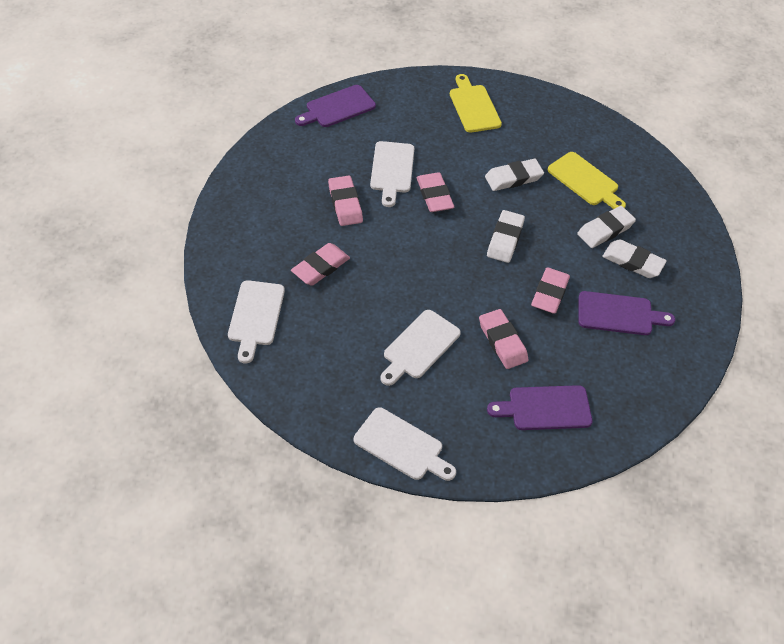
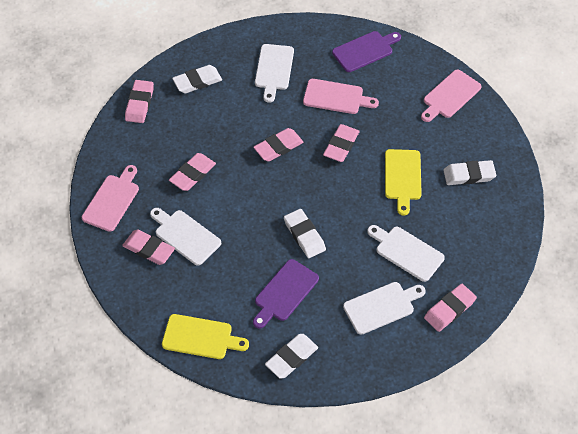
pink cutting board: none = 0 -> [82,165,139,232] [303,79,379,114] [421,69,482,122] = 3
pink eraser: [291,243,350,286] [328,176,363,226] [416,172,454,212] [479,309,528,369] [531,267,570,314] = 5 -> [122,229,175,265] [125,80,154,123] [169,153,216,191] [253,128,304,161] [323,124,360,162] [424,284,477,332] = 6
purple cutting board: [295,85,376,127] [487,385,592,430] [578,291,675,335] = 3 -> [253,259,319,329] [332,31,401,72] = 2

